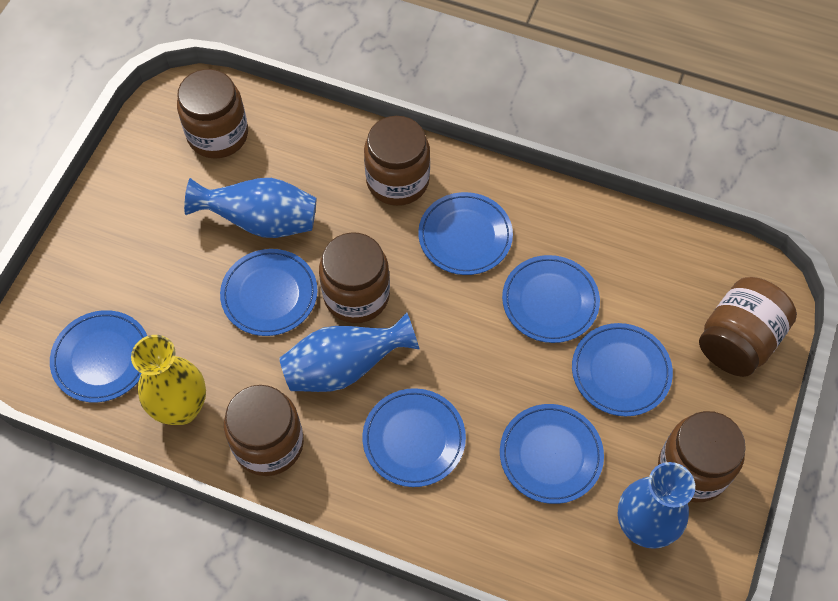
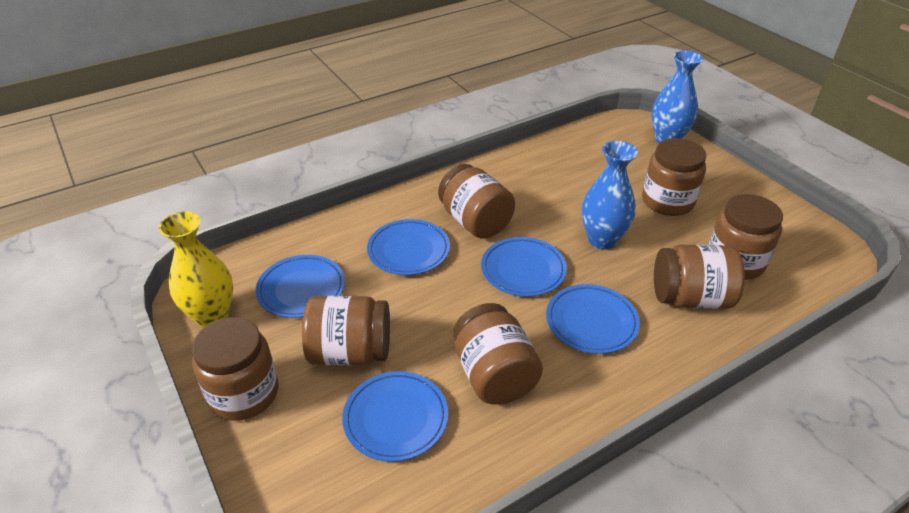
blue plate: [50,310,147,403] [220,249,318,336] [362,388,466,487] [418,192,513,275] [500,404,604,504] [502,255,600,343] [572,323,673,416] = 7 -> [256,255,345,318] [342,371,448,462] [367,219,450,275] [481,237,567,297] [546,284,640,354] = 5
blue vase: [184,178,316,238] [279,312,420,392] [618,462,695,549] = 3 -> [582,141,638,250] [652,50,703,143] = 2
brown jar: [177,69,248,159] [224,385,304,476] [319,232,390,323] [364,116,430,206] [658,411,746,502] [699,277,797,377] = 6 -> [192,317,278,421] [302,296,390,365] [438,164,515,239] [453,303,543,405] [642,138,706,216] [654,244,745,309] [709,194,783,280] = 7

